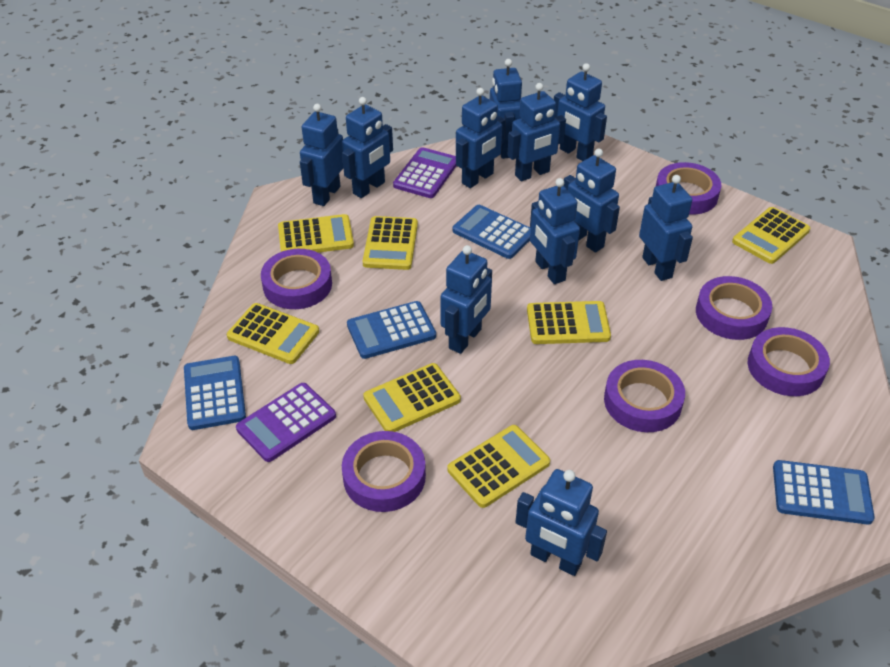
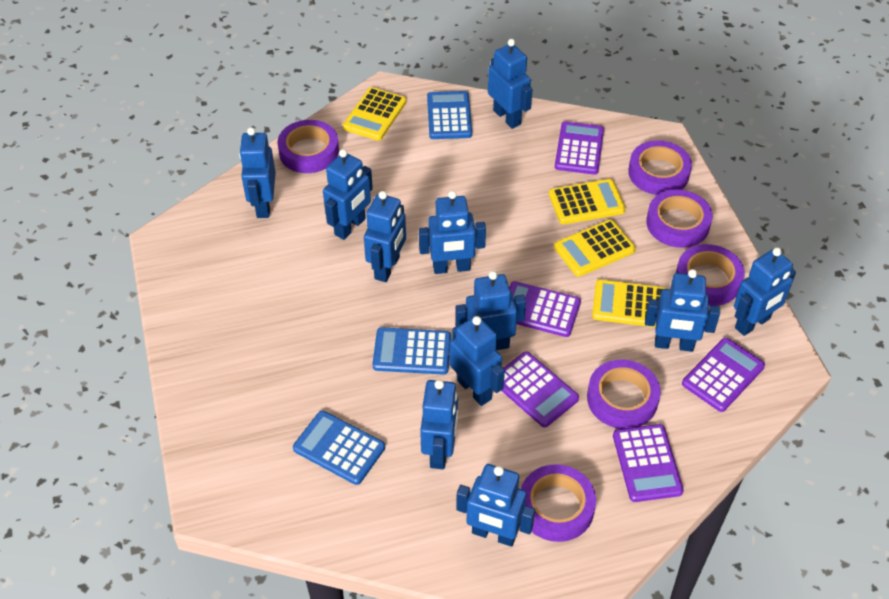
blue calculator: [184,356,246,430] [347,301,436,359] [453,205,531,259] [773,460,875,525] = 4 -> [293,411,385,485] [373,327,451,375] [427,91,472,139] = 3
purple calculator: [236,383,336,462] [393,147,456,198] = 2 -> [501,352,579,427] [509,281,581,337] [555,122,604,175] [613,424,684,502] [682,338,765,412] = 5
yellow calculator: [227,303,319,364] [278,214,354,253] [363,216,418,270] [363,363,461,432] [448,425,550,508] [527,301,611,344] [732,207,810,264] = 7 -> [343,87,406,141] [549,179,626,224] [554,219,636,277] [592,279,667,327] = 4

